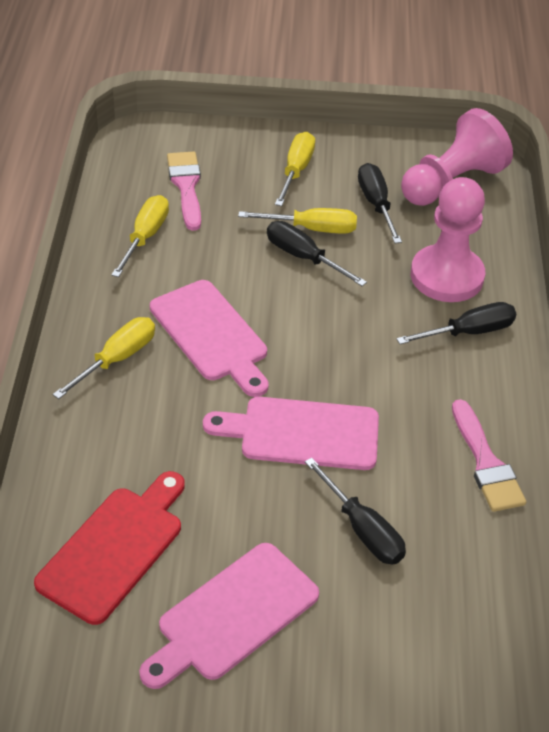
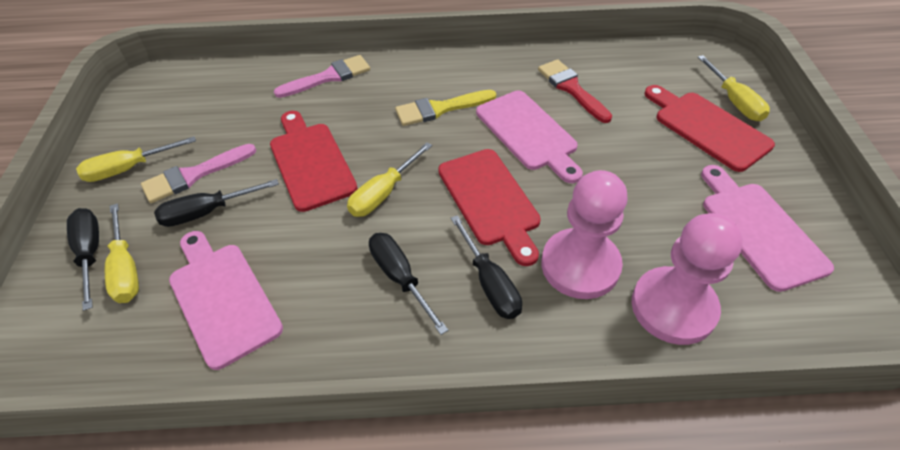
red brush: none = 0 -> [538,59,612,123] = 1
red cutting board: [34,471,185,625] = 1 -> [270,111,358,212] [438,149,541,266] [645,85,775,172] = 3
yellow brush: none = 0 -> [395,90,496,126] = 1

